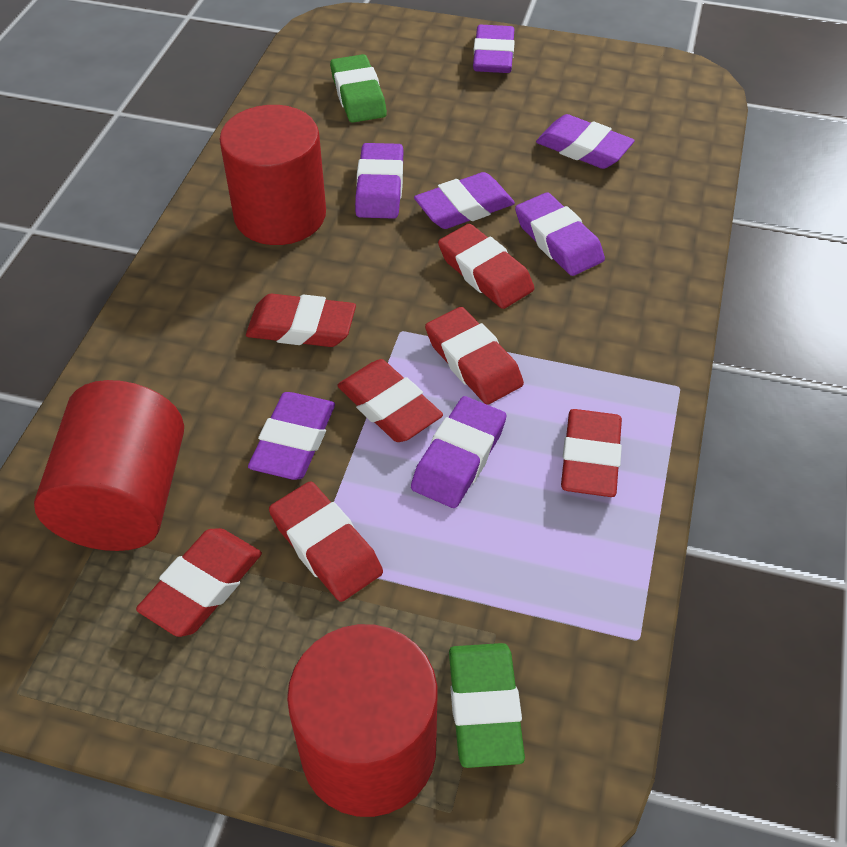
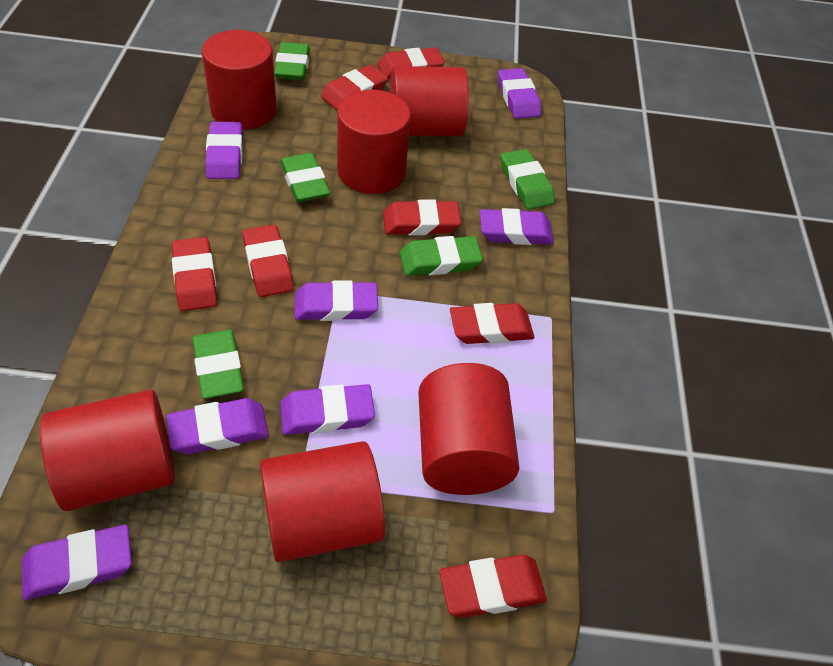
green eraser: [330,54,387,123] [449,643,525,768] = 2 -> [192,329,244,399] [274,42,310,80] [280,153,330,202] [400,236,483,276] [501,149,555,210] = 5
red cylinder: [34,380,184,551] [219,105,326,245] [287,624,438,817] = 3 -> [40,389,175,511] [202,30,277,130] [260,441,385,562] [337,90,411,194] [390,66,469,136] [418,363,519,495] = 6

